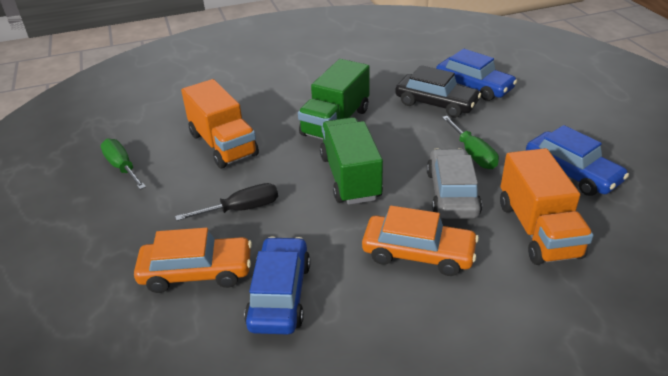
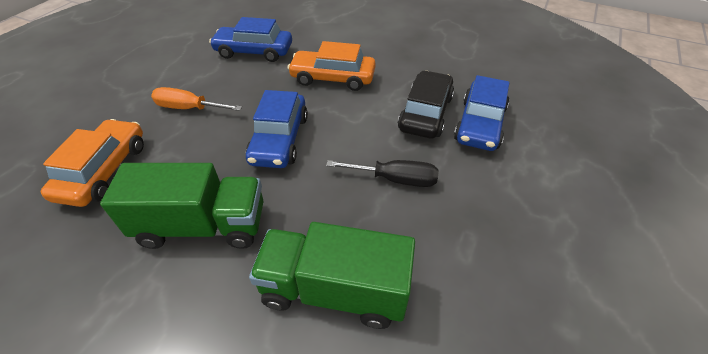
green screwdriver: [100,138,146,190] [442,116,499,169] = 2 -> none = 0
grey car: [427,148,482,219] = 1 -> none = 0
orange screwdriver: none = 0 -> [151,87,242,111] = 1
orange truck: [181,79,259,168] [500,148,593,265] = 2 -> none = 0

